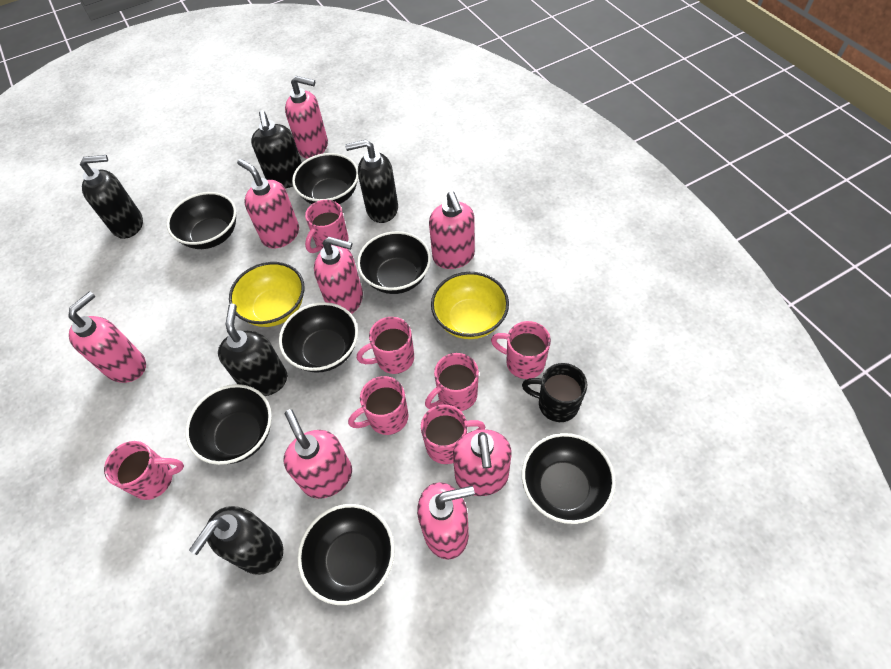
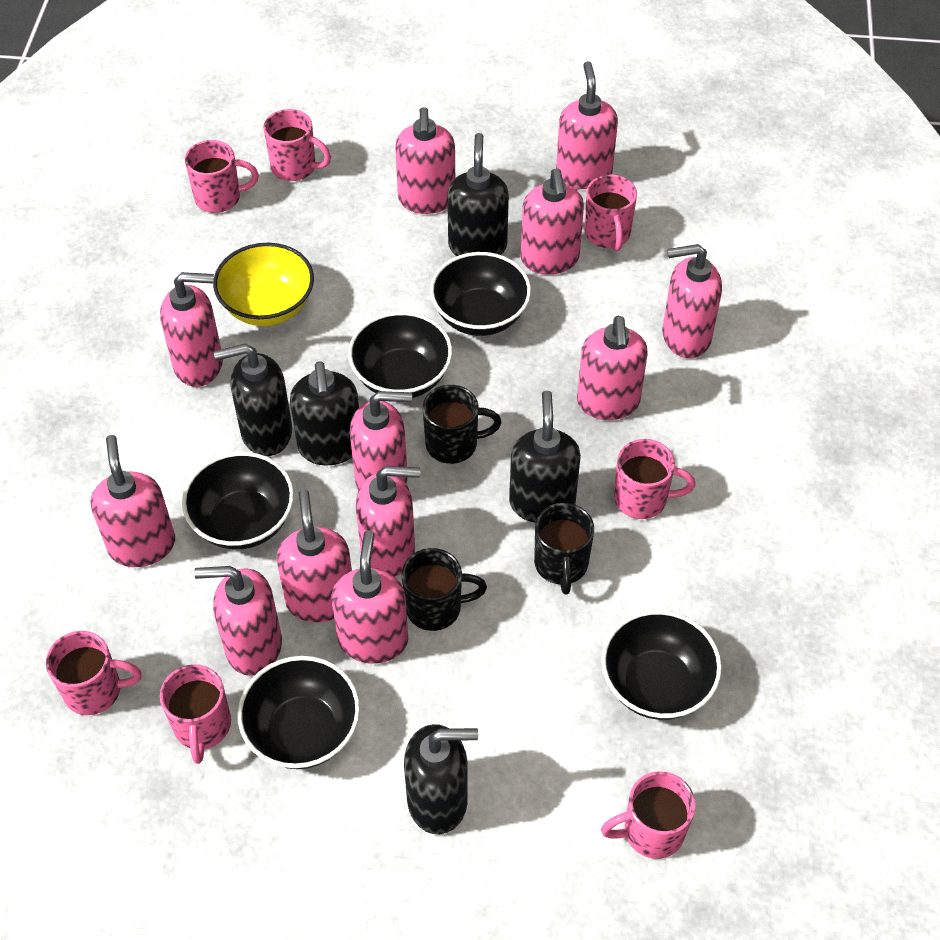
black bowl: [167,192,236,249] [185,384,272,465] [279,302,358,373] [292,153,358,204] [298,504,395,605] [357,231,431,294] [522,433,616,524] = 7 -> [182,452,294,549] [238,656,360,769] [348,312,452,398] [430,252,531,336] [601,610,722,720] = 5
black mug: [522,363,587,422] = 1 -> [401,548,487,631] [423,385,502,464] [534,503,594,595] = 3
pink soap dispenser: [68,291,146,383] [237,159,299,248] [284,409,352,499] [285,76,328,159] [314,237,363,314] [417,482,475,559] [429,192,475,269] [453,429,512,496] = 8 -> [91,435,175,567] [160,272,223,387] [194,566,282,676] [277,490,352,623] [332,531,408,664] [350,391,412,490] [356,466,420,577] [395,107,455,214] [521,168,584,275] [556,61,618,189] [577,316,648,420] [662,244,722,358] = 12
yellow bowl: [229,262,304,327] [431,272,509,339] = 2 -> [213,243,314,326] = 1

